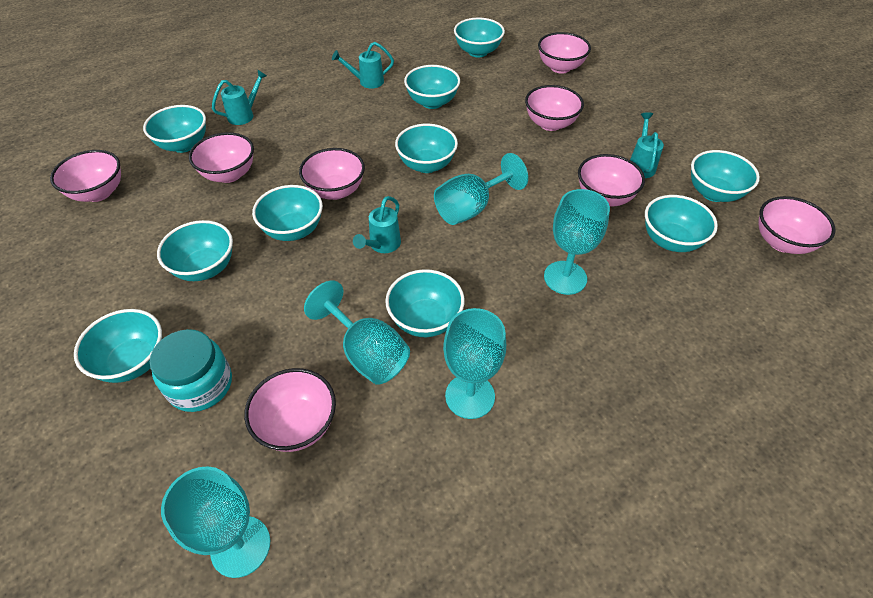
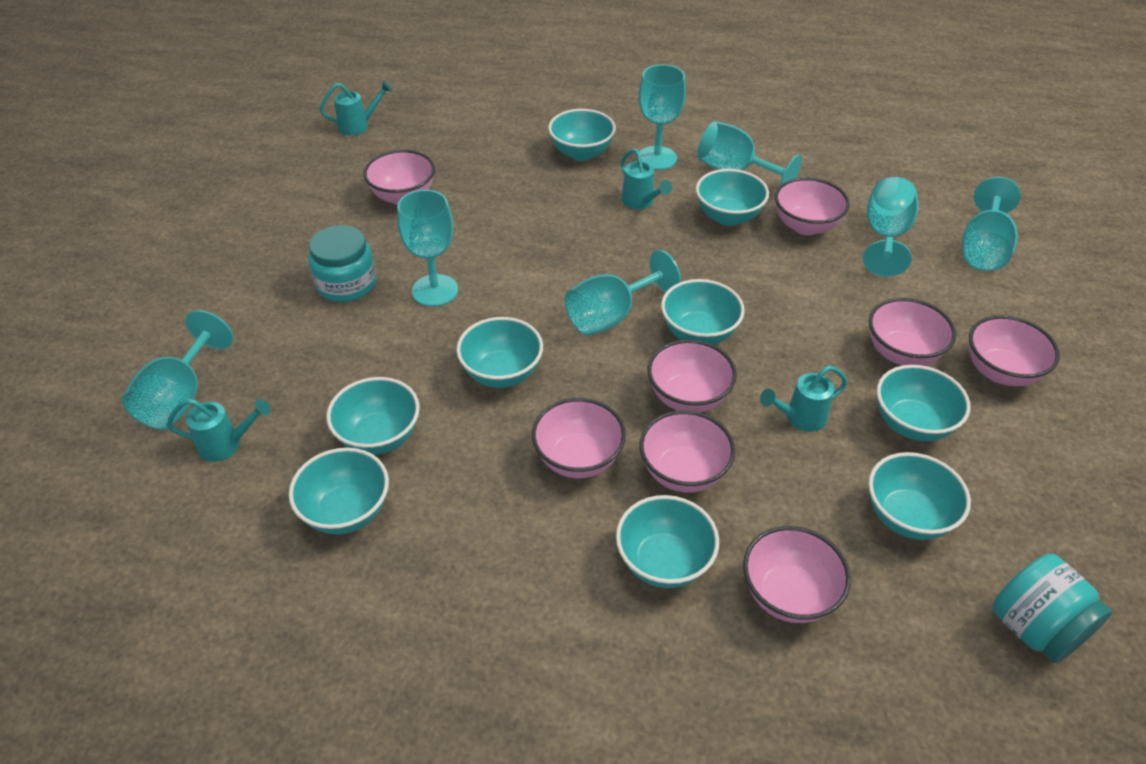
turquoise bowl: [74,309,162,383] [143,105,206,153] [157,220,233,281] [252,185,323,241] [385,269,465,337] [395,124,458,173] [404,65,460,109] [454,17,505,58] [645,195,718,252] [691,150,760,202] = 10 -> [289,448,389,535] [326,377,420,455] [456,317,543,388] [548,109,616,161] [616,495,719,588] [661,279,745,345] [696,169,769,226] [868,452,971,540] [876,365,970,441] = 9
turquoise goblet: [161,466,270,578] [304,281,410,385] [434,153,528,225] [443,308,506,419] [544,189,610,295] = 5 -> [122,310,234,430] [397,190,458,307] [565,250,681,336] [639,64,686,170] [697,121,802,185] [863,177,919,277] [962,177,1021,271] = 7
turquoise jar: [149,329,232,412] = 1 -> [309,225,376,302] [993,554,1112,663] = 2

